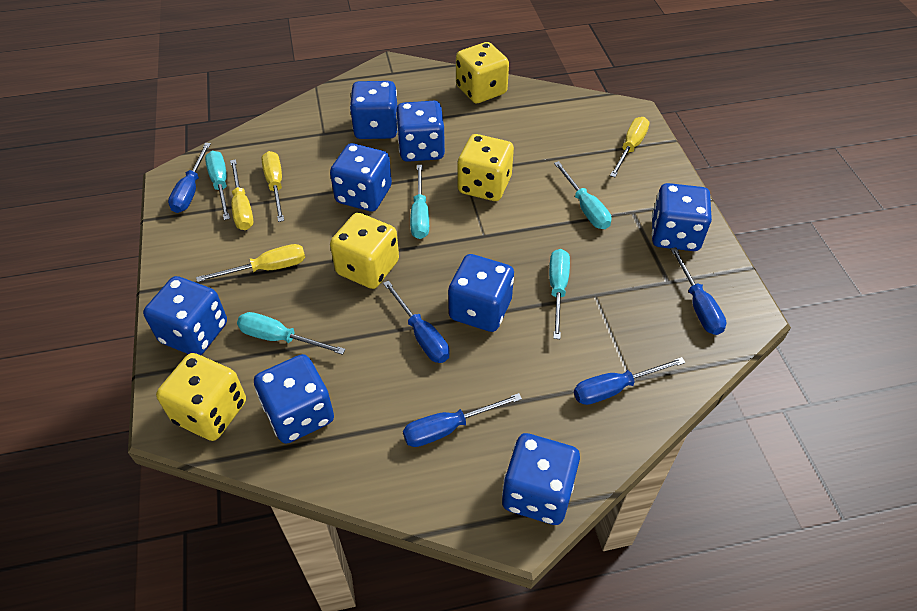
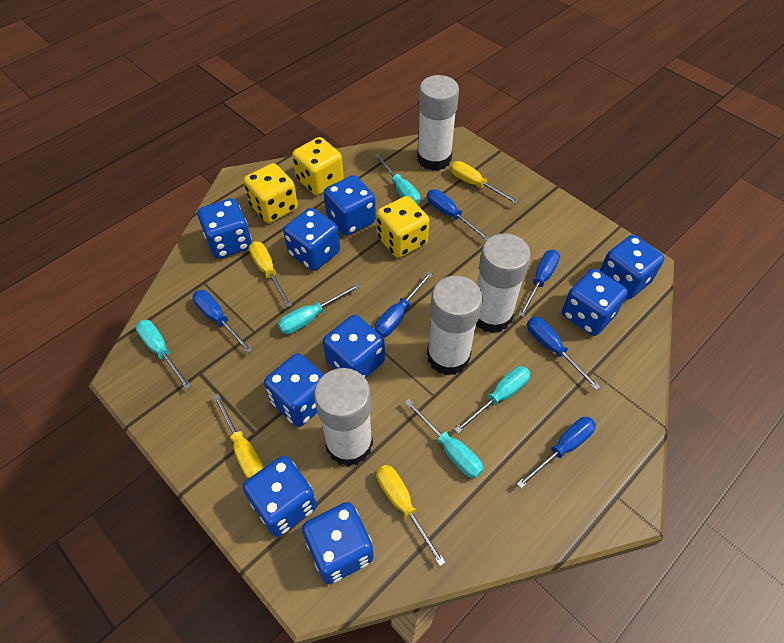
blue dice: [143,276,227,355] [254,354,334,444] [330,143,392,212] [350,81,397,139] [396,101,445,162] [448,254,514,332] [502,433,580,525] [652,183,712,251] = 8 -> [197,198,252,259] [243,456,317,537] [264,353,324,427] [283,208,340,271] [302,502,374,584] [323,315,385,378] [324,175,376,236] [562,268,628,336] [600,235,664,300] = 9
blue screwdriver: [168,143,211,213] [383,280,449,363] [403,393,522,447] [574,357,685,405] [670,247,726,335] = 5 -> [192,290,253,353] [375,271,433,337] [427,189,490,241] [517,417,596,488] [518,250,560,317] [527,317,600,390] = 6
white glue stick: none = 0 -> [314,368,373,467] [417,75,459,171] [427,276,483,375] [476,233,531,333] = 4
yellow dice: [156,353,246,441] [330,213,399,289] [456,42,509,103] [457,134,514,201] = 4 -> [243,163,298,223] [292,137,344,195] [376,196,429,258] = 3

